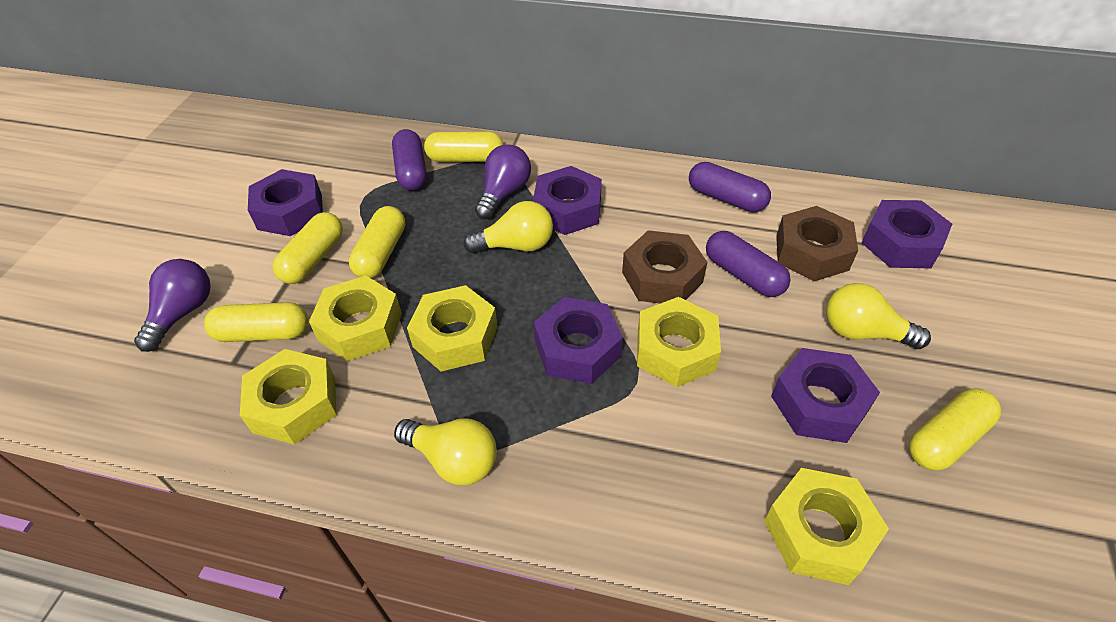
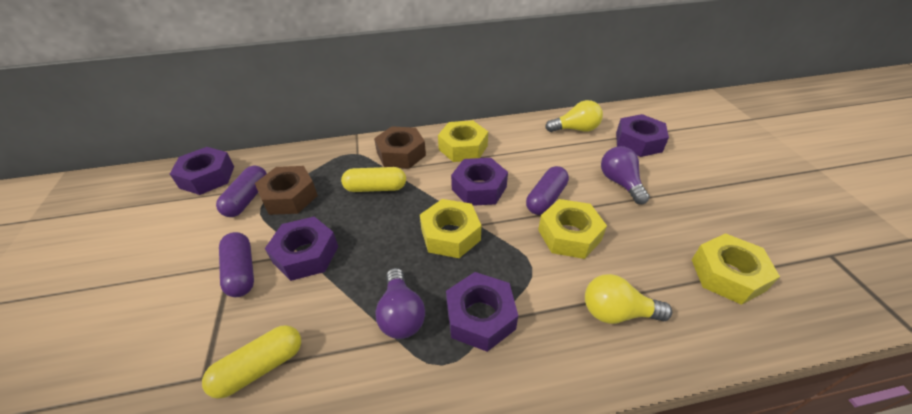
yellow capsule: [204,302,308,342] [272,212,343,284] [349,206,405,278] [424,131,503,162] [909,388,1001,471] = 5 -> [202,325,301,399] [341,167,406,192] = 2
yellow light bulb: [394,418,497,485] [463,201,553,253] [826,283,931,349] = 3 -> [545,100,603,132] [585,274,672,324] = 2
yellow nut: [240,349,337,445] [309,276,402,361] [407,285,498,371] [637,297,721,387] [764,468,889,585] = 5 -> [420,199,481,258] [438,120,488,162] [538,199,607,259] [692,233,780,305] = 4

